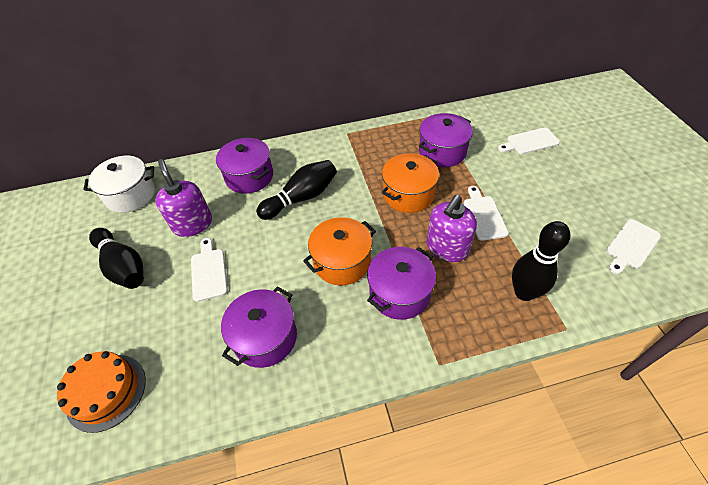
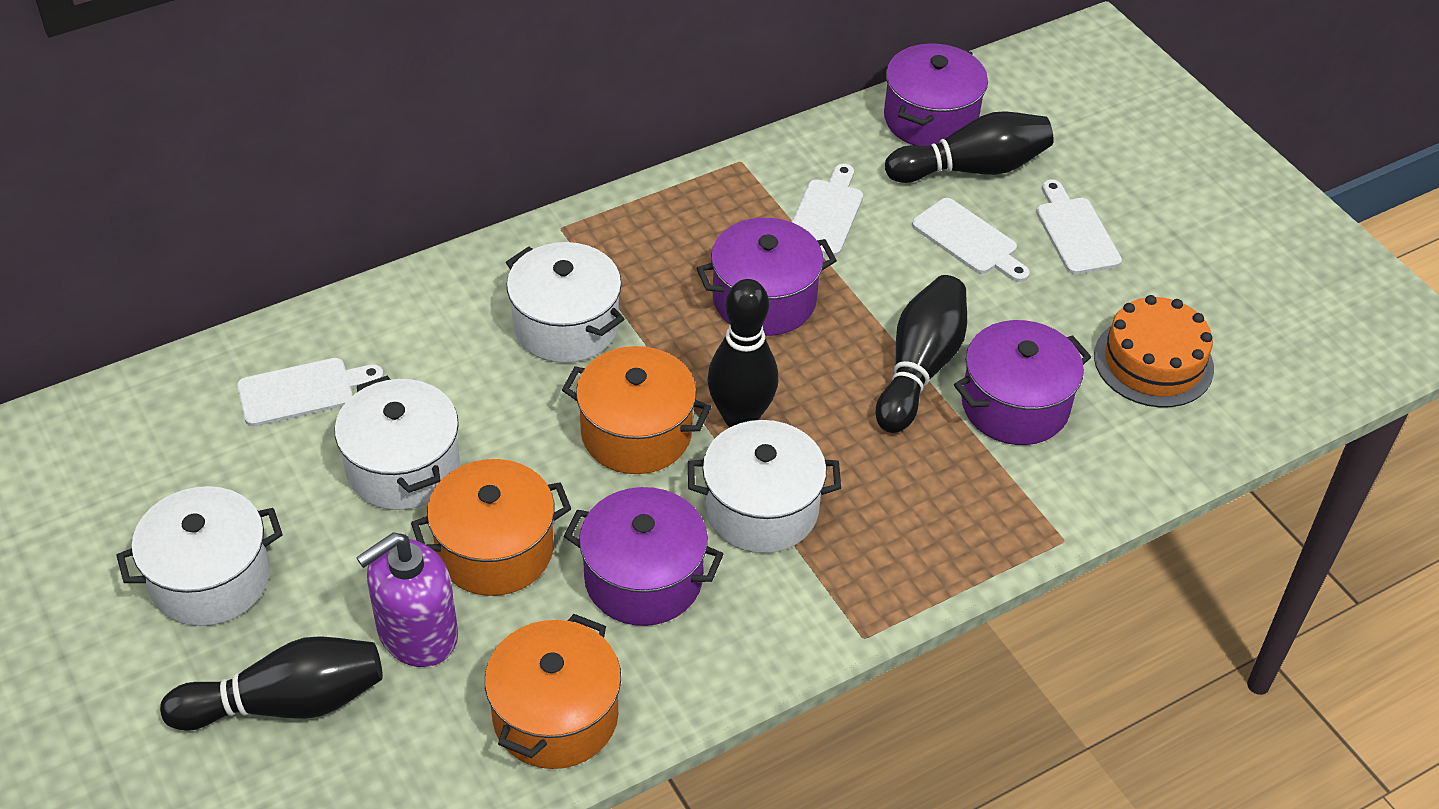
black bowling pin: [89,228,144,289] [256,160,337,220] [512,221,570,301] = 3 -> [160,636,383,731] [707,279,778,427] [876,275,967,433] [885,111,1054,183] = 4
orange pot: [303,217,376,285] [382,153,439,213] = 2 -> [411,459,571,596] [485,614,621,769] [562,346,711,474] = 3
purple soap dispenser: [155,159,212,237] [426,195,477,262] = 2 -> [356,532,458,667] = 1
white pot: [84,156,155,213] = 1 -> [116,486,283,626] [335,376,460,510] [506,242,624,363] [688,420,841,553] = 4

